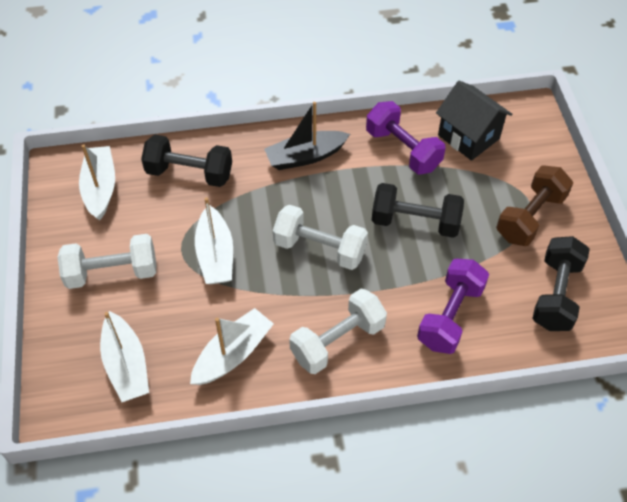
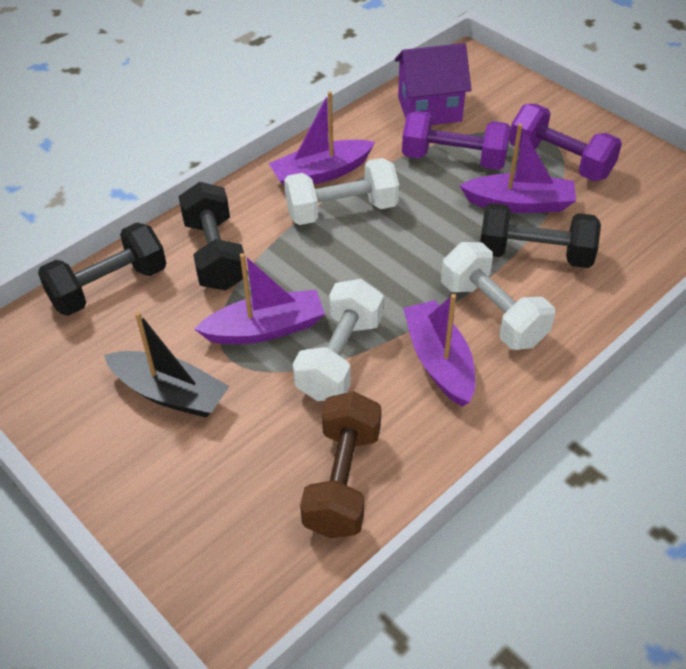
black house: [436,81,512,161] = 1 -> none = 0
purple boat: none = 0 -> [195,253,325,344] [269,91,375,185] [403,294,475,407] [459,124,576,213] = 4
purple house: none = 0 -> [394,43,471,125] = 1
white boat: [79,144,115,220] [100,311,149,402] [190,308,274,385] [195,197,233,284] = 4 -> none = 0

